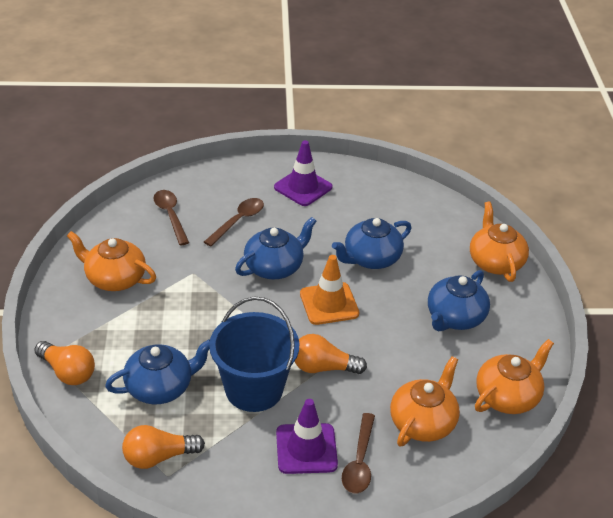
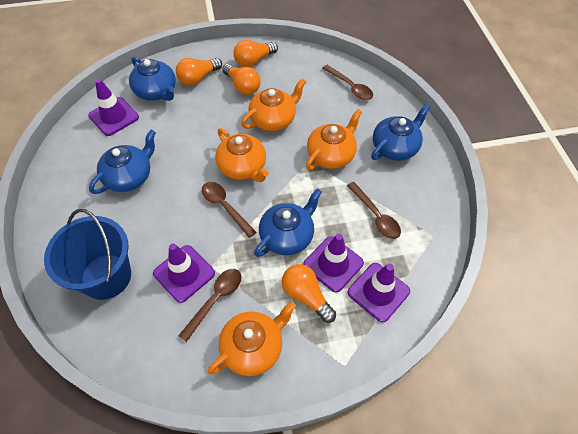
brown spoon: [153,190,189,245] [204,198,264,246] [342,413,375,493] = 3 -> [178,269,241,342] [202,182,256,238] [322,65,373,100] [347,182,401,239] = 4
orange light bulb: [34,341,95,385] [122,425,205,469] [295,334,367,374] = 3 -> [176,58,222,86] [222,63,261,95] [233,40,278,67] [282,264,336,323] = 4
orange traffic cone: [300,255,359,325] = 1 -> none = 0
purple traffic cone: [274,140,333,206] [276,399,338,474] = 2 -> [88,79,139,136] [153,244,215,303] [303,234,364,293] [348,263,410,322] = 4

